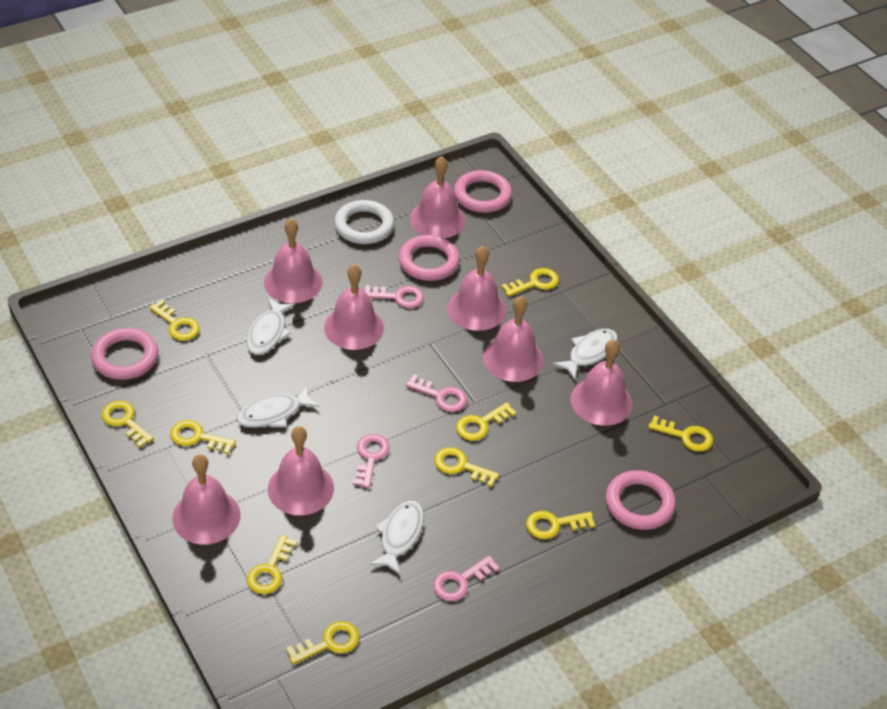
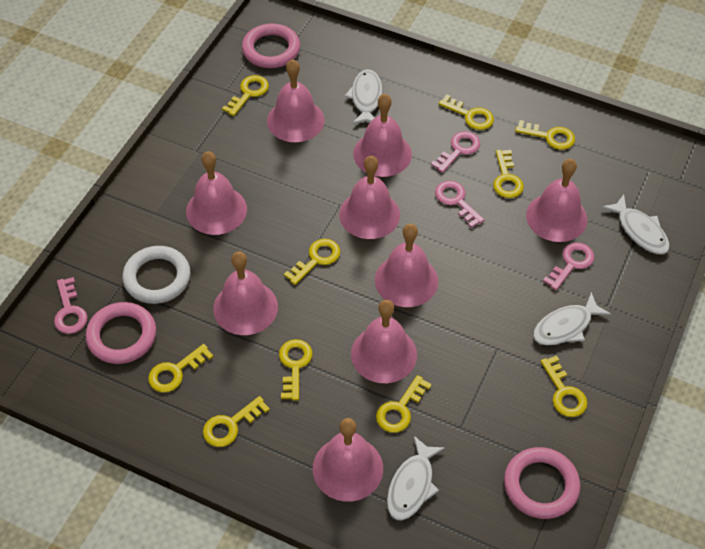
pink bell: [172,454,241,545] [264,219,323,303] [268,426,334,515] [324,264,384,350] [410,156,465,238] [447,246,506,331] [483,296,544,382] [570,339,632,426] = 8 -> [186,151,247,235] [213,251,278,335] [267,59,325,142] [313,418,383,502] [339,156,400,239] [351,300,417,383] [353,94,412,177] [375,224,438,307] [526,159,587,242] = 9
pink ring: [91,328,158,380] [398,235,459,281] [454,170,512,213] [606,470,676,530] = 4 -> [86,302,156,364] [242,23,300,68] [504,447,580,519] = 3

